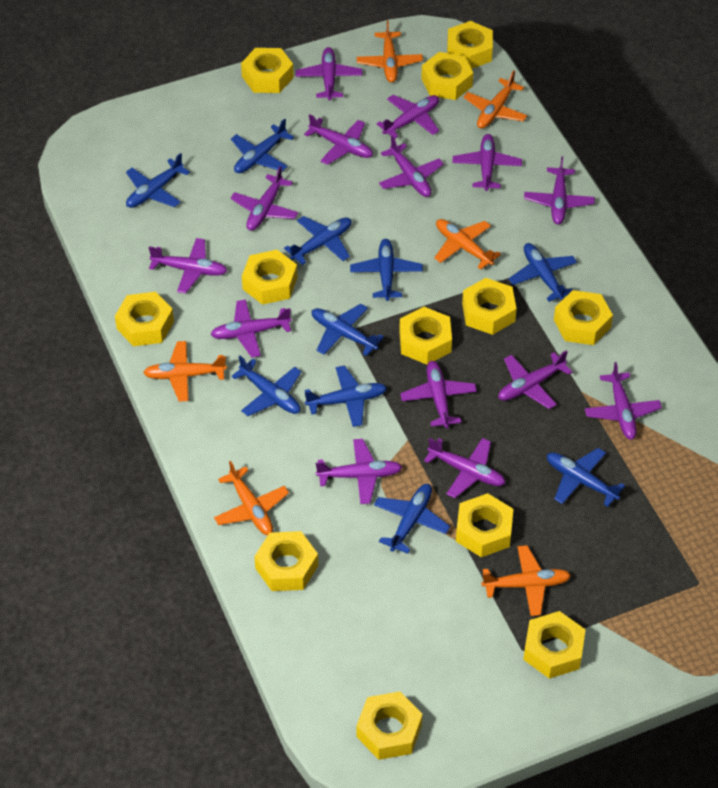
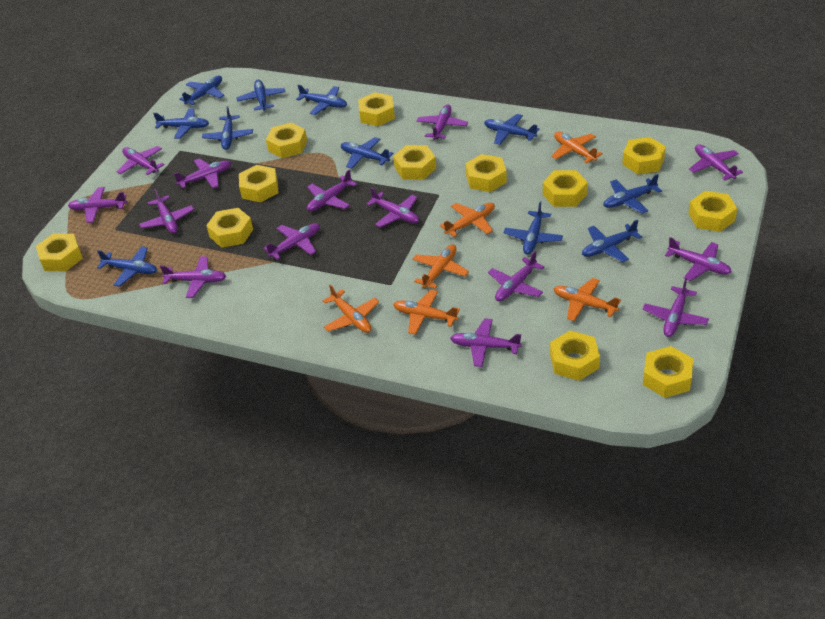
blue plane: [126,153,190,208] [231,119,294,173] [232,356,301,416] [284,216,352,265] [305,365,387,427] [312,304,384,356] [350,239,423,301] [374,484,450,554] [509,243,577,302] [547,448,625,507] = 10 -> [97,246,157,287] [153,109,209,139] [179,76,224,105] [202,106,253,150] [237,79,285,111] [296,85,347,115] [341,137,393,169] [484,114,539,145] [504,201,563,254] [582,220,642,262] [603,174,662,214] = 11

